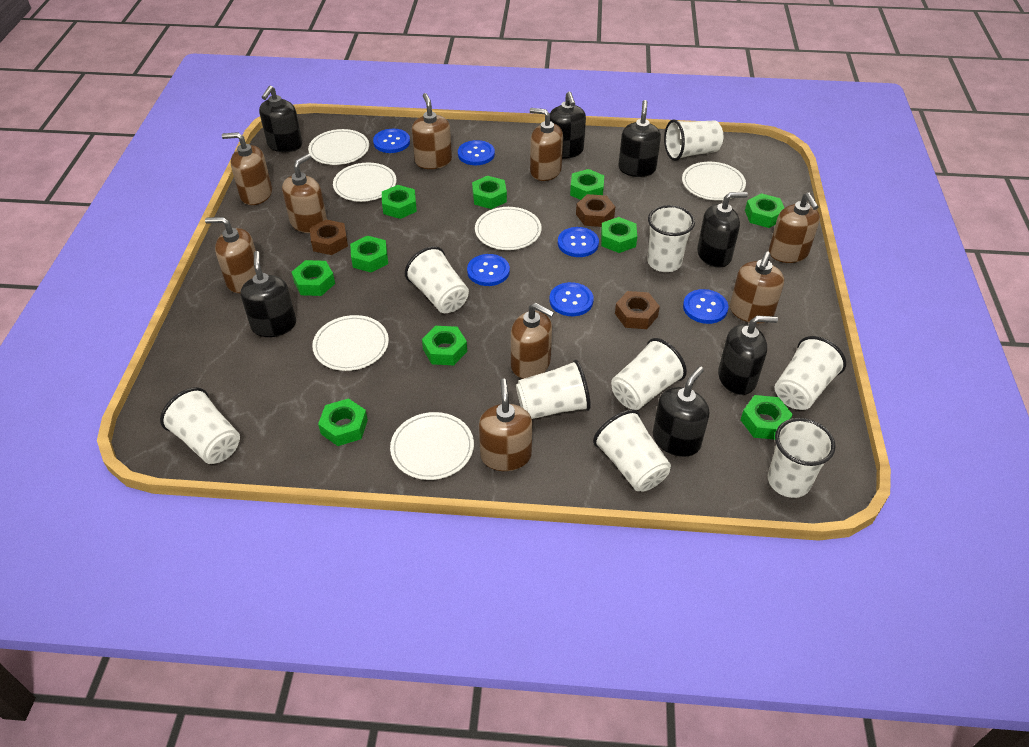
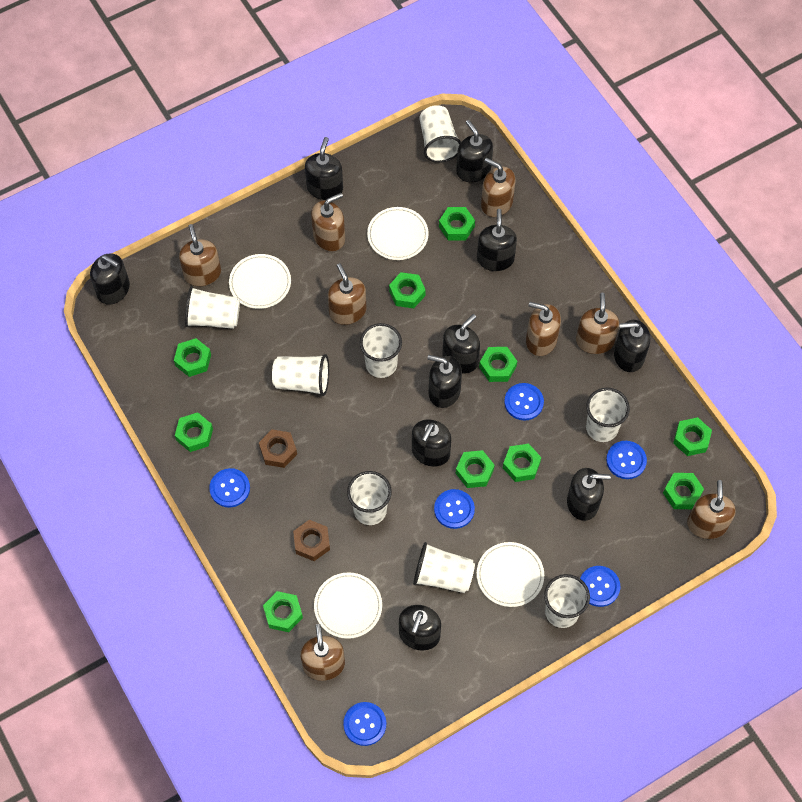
black soap dispenser: [240,251,296,337] [259,86,302,152] [550,92,586,159] [618,100,661,177] [653,366,709,457] [697,192,748,268] [718,316,778,395] = 7 -> [90,253,130,305] [305,137,343,200] [399,605,441,650] [412,419,451,467] [427,355,462,408] [442,314,480,374] [456,120,493,182] [477,209,517,271] [567,468,611,521] [614,320,650,372] = 10
brown nut: [310,219,348,255] [576,194,615,227] [615,291,660,329] = 3 -> [259,429,297,468] [293,520,330,561] = 2
brown soap dispenser: [205,217,256,293] [222,132,272,205] [282,154,327,233] [412,93,452,169] [479,378,532,471] [511,303,554,379] [530,108,563,181] [730,251,784,324] [769,193,820,263] = 9 -> [179,224,221,286] [300,624,345,681] [311,193,345,251] [328,263,366,325] [481,158,516,217] [526,302,561,356] [576,293,619,354] [687,480,736,539] = 8
white cup: [160,387,240,464] [405,246,469,313] [516,359,591,419] [593,410,671,491] [611,338,687,410] [647,205,695,272] [664,119,723,161] [768,418,835,498] [775,336,846,410] = 9 -> [185,286,240,329] [272,354,329,396] [347,471,392,525] [360,323,402,378] [413,542,475,593] [419,105,461,163] [544,574,590,628] [586,388,630,442] = 8
white plate: [308,129,369,165] [312,315,389,371] [333,163,397,202] [390,412,474,480] [475,207,542,250] [682,162,746,201] = 6 -> [229,254,291,309] [314,572,382,639] [367,207,429,260] [477,542,544,607] = 4

